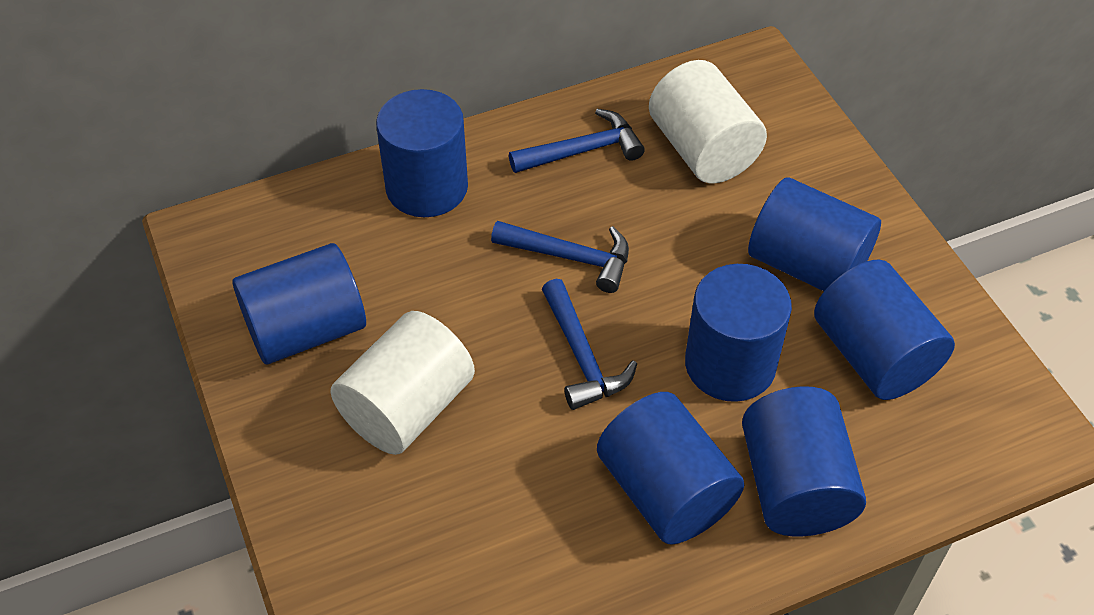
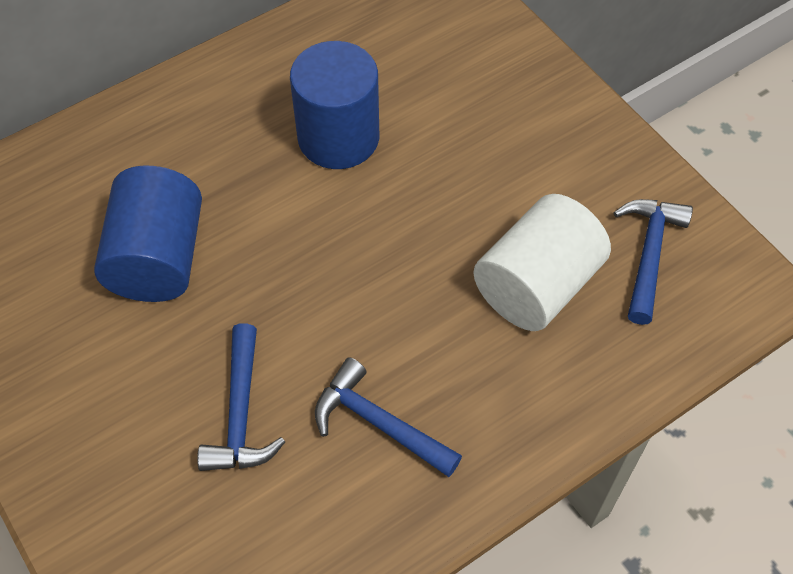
blue cylinder: [232,243,366,364] [376,89,468,217] [597,392,744,545] [685,264,792,402] [742,386,866,536] [748,177,881,291] [814,259,955,400] = 7 -> [94,165,202,302] [290,41,379,169] = 2
white cylinder: [330,311,475,455] [649,60,767,183] = 2 -> [473,194,611,331] = 1

